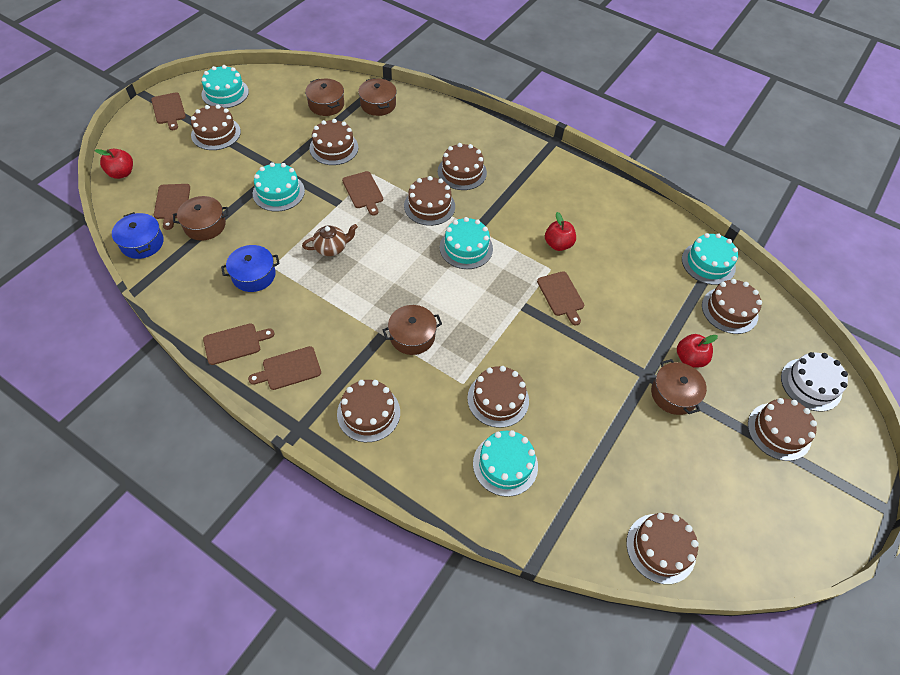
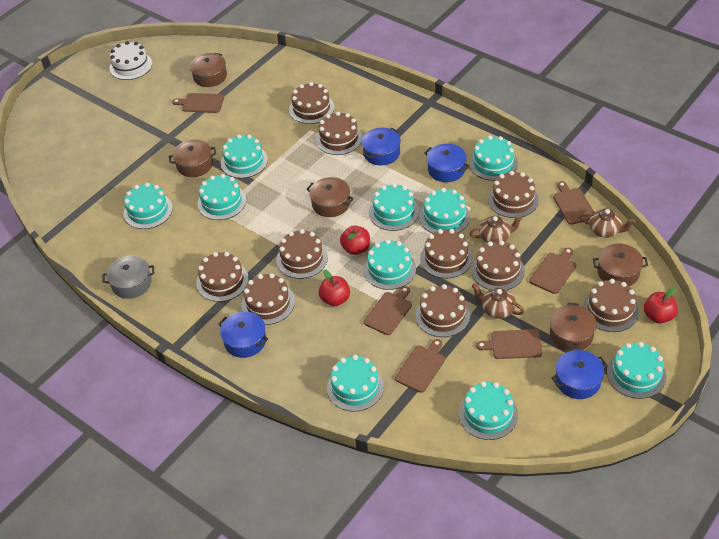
blue pot: [112,212,164,259] [221,245,280,292] = 2 -> [218,312,268,358] [362,127,401,165] [424,143,469,182] [552,350,608,399] = 4
brown cake: [191,105,241,150] [309,119,359,165] [337,380,400,442] [404,176,455,226] [438,143,487,190] [467,366,529,428] [626,513,699,584] [702,279,762,334] [748,398,817,461] = 9 -> [196,252,249,302] [242,273,295,325] [276,229,328,279] [289,82,334,124] [316,112,362,155] [415,284,470,337] [420,229,473,278] [471,240,525,290] [488,171,539,218] [583,279,639,332] = 10
brown teapot: [302,224,358,256] = 1 -> [469,215,523,243] [472,283,524,319] [580,209,635,238] = 3
grey pot: none = 0 -> [102,256,154,299] = 1
turquoise cake: [202,65,249,108] [253,162,305,212] [440,217,493,269] [473,430,538,497] [682,233,738,285] = 5 -> [124,183,173,229] [198,174,246,220] [221,135,268,178] [327,355,384,412] [364,239,416,290] [369,183,419,231] [419,188,470,233] [459,381,518,440] [469,136,518,181] [607,342,666,399] = 10

